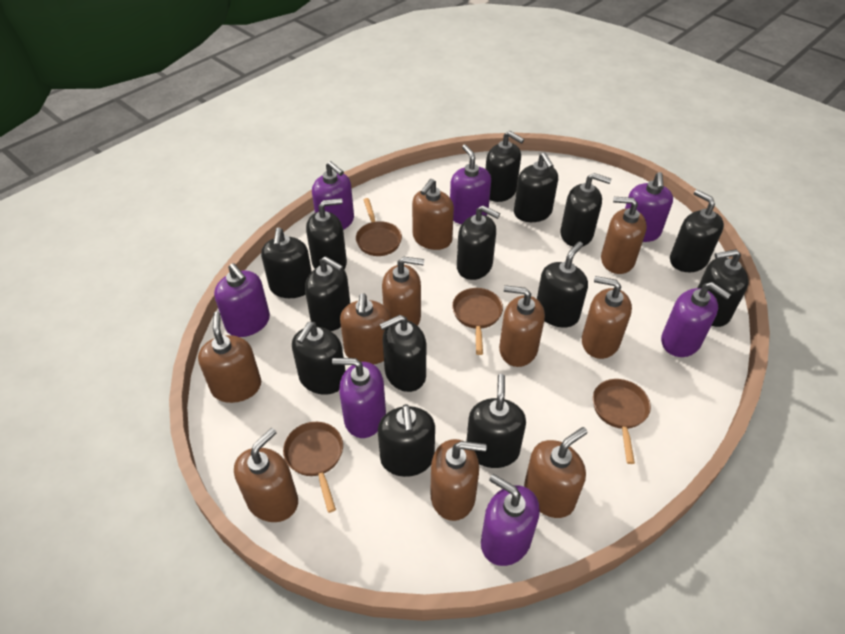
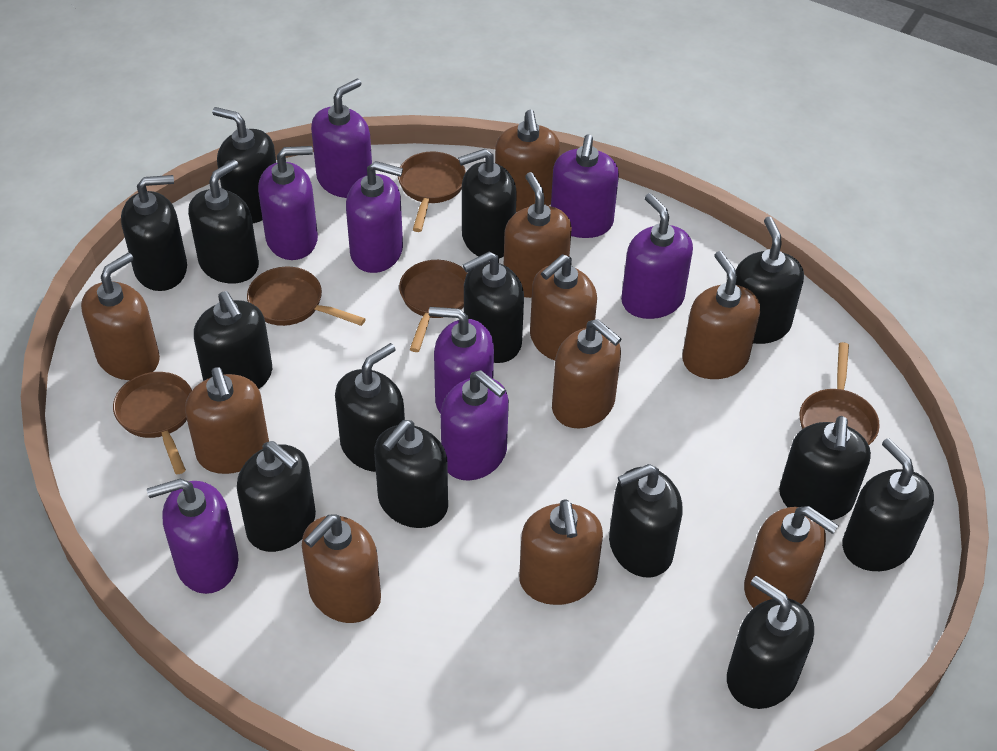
brown pan: [283,422,343,513] [356,198,402,256] [452,288,503,355] [593,379,651,464] = 4 -> [113,372,192,474] [247,267,365,326] [398,151,466,232] [399,260,468,352] [799,342,880,445] = 5
purple soap dispenser: [214,263,270,337] [312,161,354,230] [332,358,386,438] [450,144,491,224] [481,474,540,566] [625,172,673,242] [661,282,731,357] = 7 -> [147,479,238,594] [258,146,318,260] [311,79,372,198] [346,161,403,273] [429,307,494,414] [441,370,509,480] [551,134,619,238] [621,193,693,319] = 8

